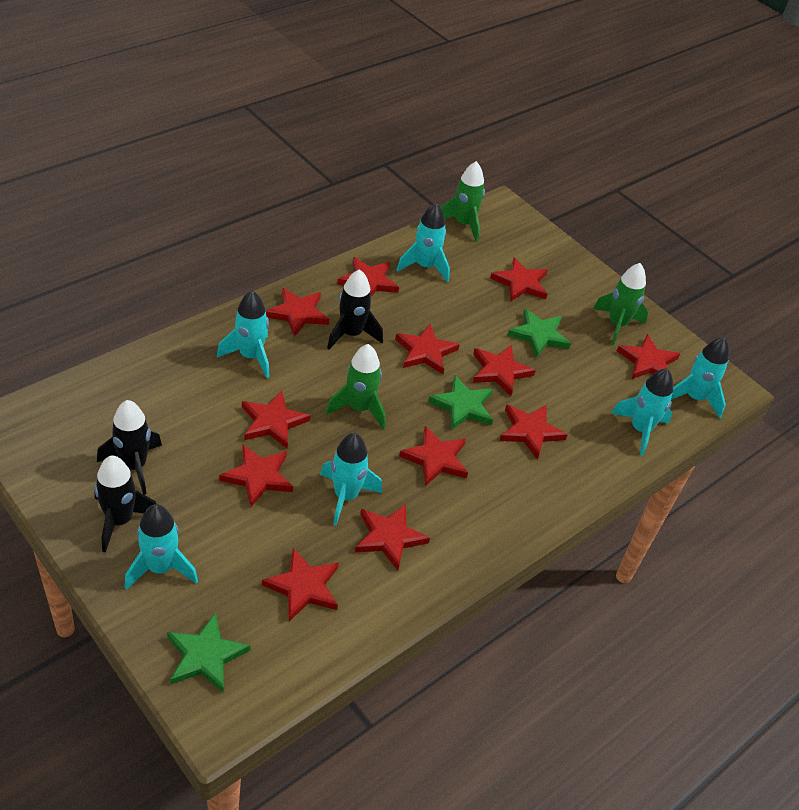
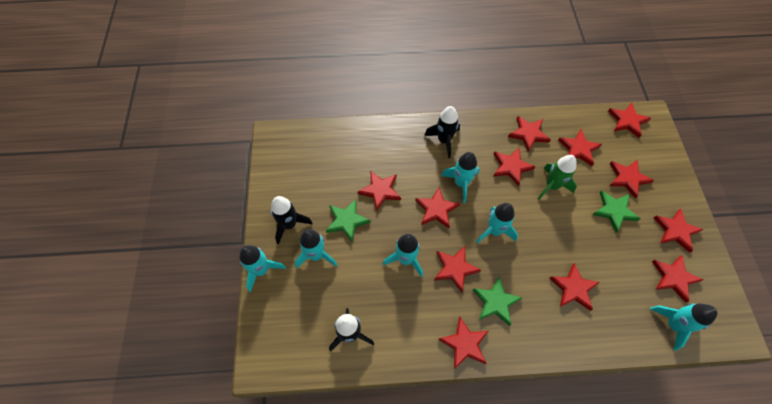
green rocket: [326,344,386,429] [441,161,485,242] [593,263,648,345] = 3 -> [538,155,577,200] = 1

